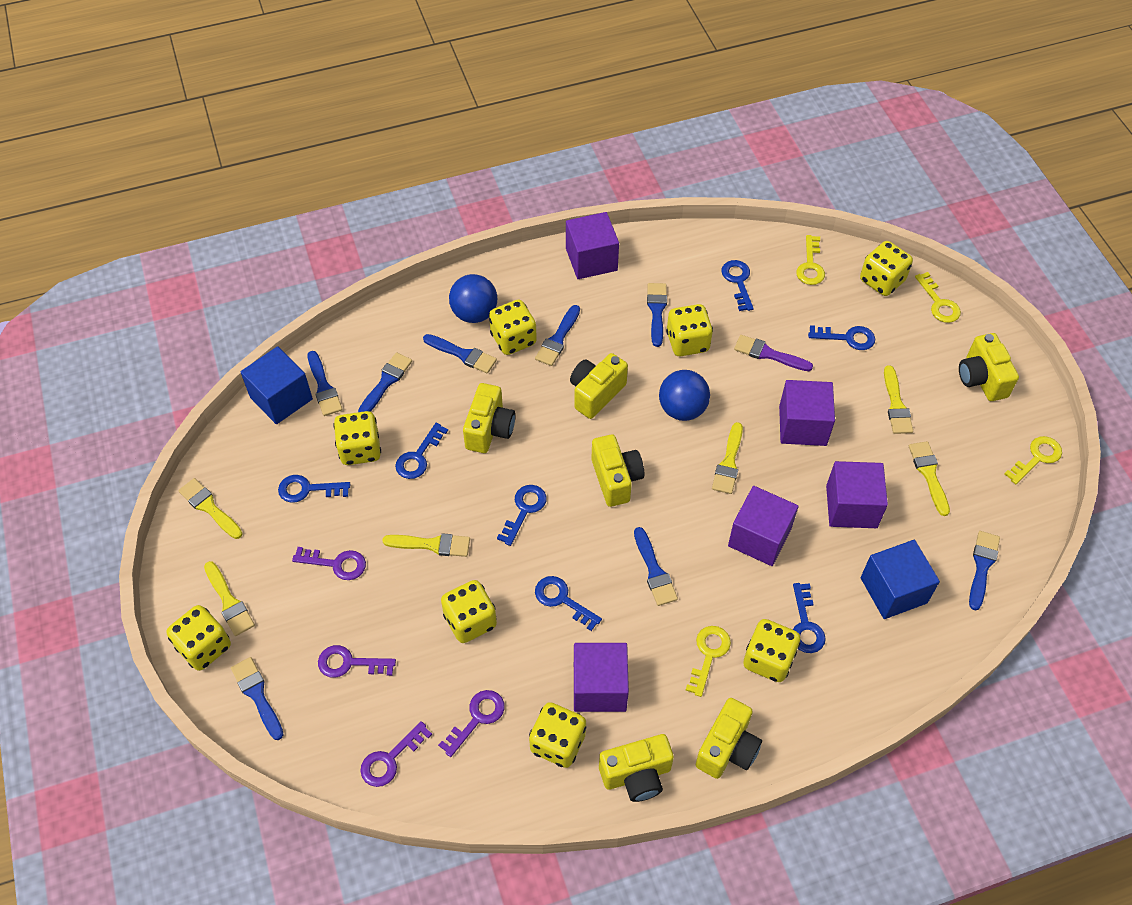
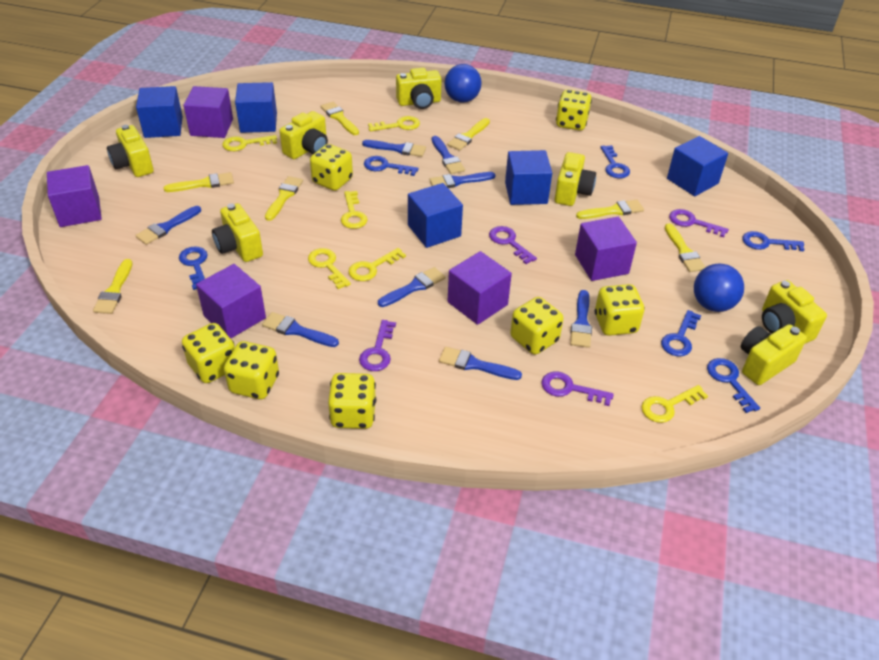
blue cube: [240,346,313,424] [861,540,940,619] = 2 -> [136,86,183,138] [235,82,277,133] [408,183,463,248] [505,150,552,205] [667,136,728,196] = 5
blue key: [278,475,350,503] [395,423,448,479] [497,485,547,546] [535,576,602,631] [721,260,754,311] [793,583,826,653] [808,325,875,350] = 7 -> [179,246,208,290] [364,156,419,176] [600,145,630,178] [661,310,701,356] [707,358,760,413] [742,231,805,251] = 6
purple brush: [734,335,813,371] = 1 -> none = 0
yellow brush: [178,478,243,539] [204,561,255,636] [382,533,470,557] [712,422,743,494] [884,365,913,434] [909,441,950,516] = 6 -> [93,259,133,314] [164,172,234,192] [265,176,303,221] [321,102,359,135] [447,118,490,151] [576,200,644,219] [665,223,705,272] = 7
yellow camera: [463,383,516,453] [570,353,628,419] [591,434,644,507] [599,734,674,802] [696,698,762,779] [959,333,1019,401] = 6 -> [107,125,154,177] [212,203,263,262] [280,111,328,159] [396,68,442,109] [555,152,596,206] [741,324,807,385] [762,280,827,344] = 7
yellow dice: [167,605,231,671] [333,411,381,465] [441,580,497,643] [489,300,537,355] [529,702,586,768] [666,304,713,356] [743,619,801,682] [860,241,913,296] = 8 -> [182,323,235,383] [224,341,279,399] [310,144,353,191] [328,373,376,429] [510,297,564,355] [556,90,592,131] [594,284,645,336] = 7
yellow key: [686,626,731,697] [796,235,825,285] [915,272,961,323] [1005,436,1062,484] = 4 -> [222,135,277,151] [308,248,351,289] [341,191,368,229] [348,248,406,281] [368,116,420,131] [641,385,708,423] = 6

